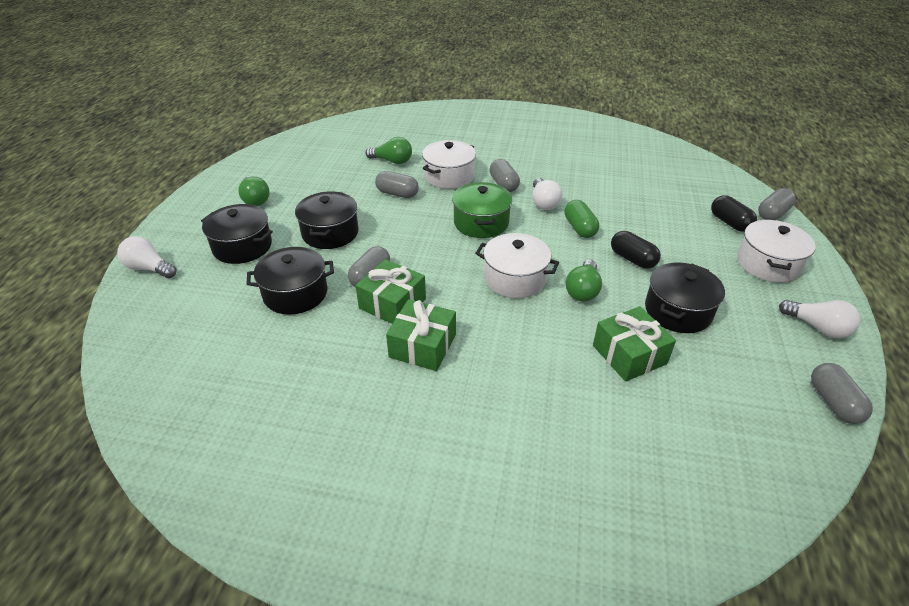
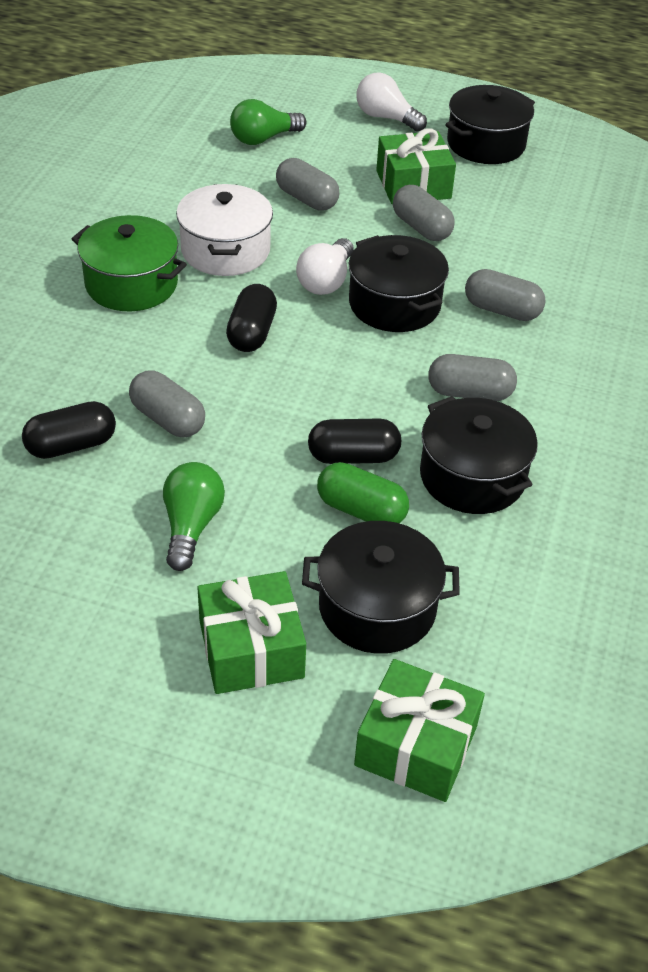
black capsule: [611,231,661,269] [711,195,757,232] = 2 -> [22,401,116,459] [226,284,277,352] [308,419,401,464] = 3
green light bulb: [238,176,270,206] [365,137,412,164] [565,260,602,302] = 3 -> [163,462,225,571] [230,99,307,145] = 2
white light bulb: [117,236,176,278] [532,178,562,210] [779,300,861,338] = 3 -> [296,238,354,295] [356,72,427,132] = 2
white pot: [422,140,476,189] [475,233,559,298] [737,220,815,283] = 3 -> [176,184,273,276] = 1

